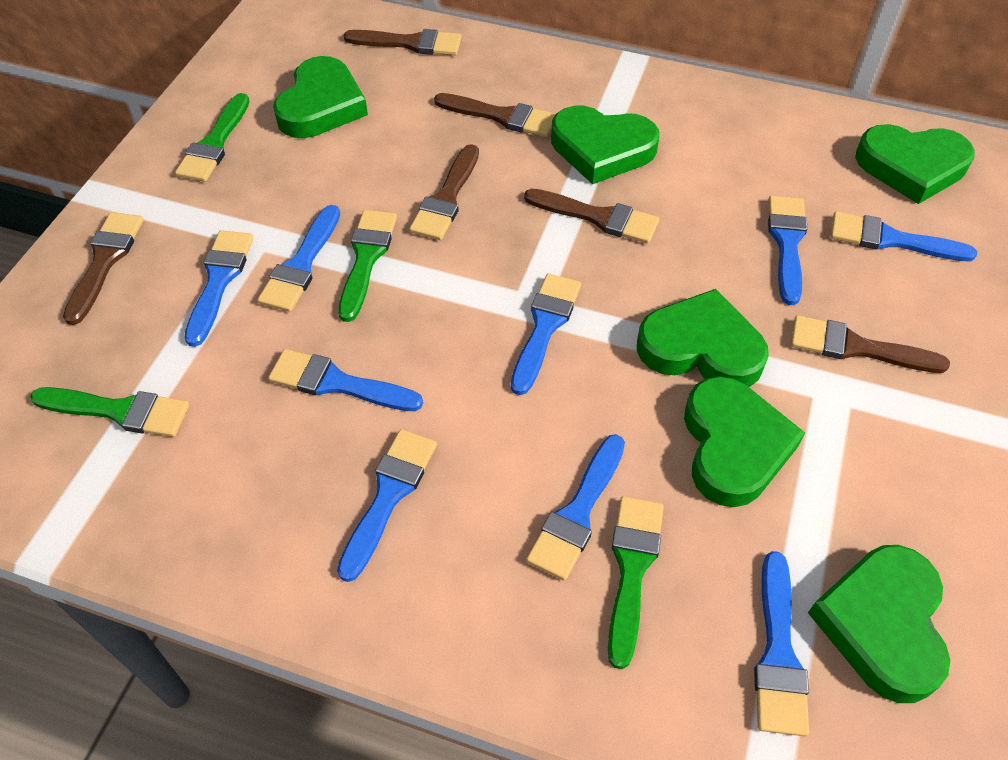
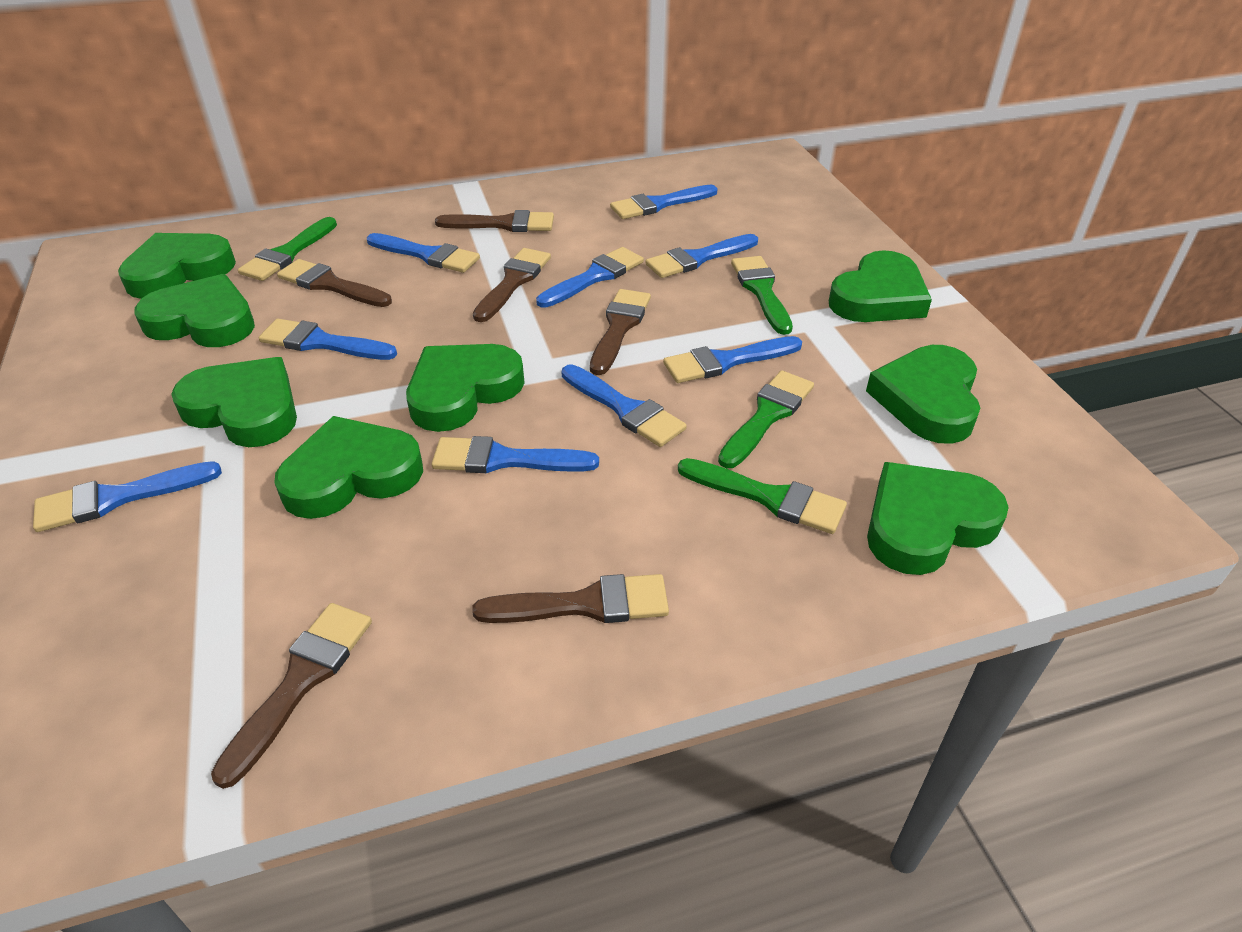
green heart: [273,56,368,138] [551,106,659,184] [637,289,769,387] [684,376,805,507] [808,545,950,703] [855,124,975,204] = 6 -> [118,233,236,299] [134,274,255,347] [171,357,297,447] [274,416,423,519] [406,344,525,432] [829,250,932,322] [866,345,980,444] [867,462,1009,575] = 8

